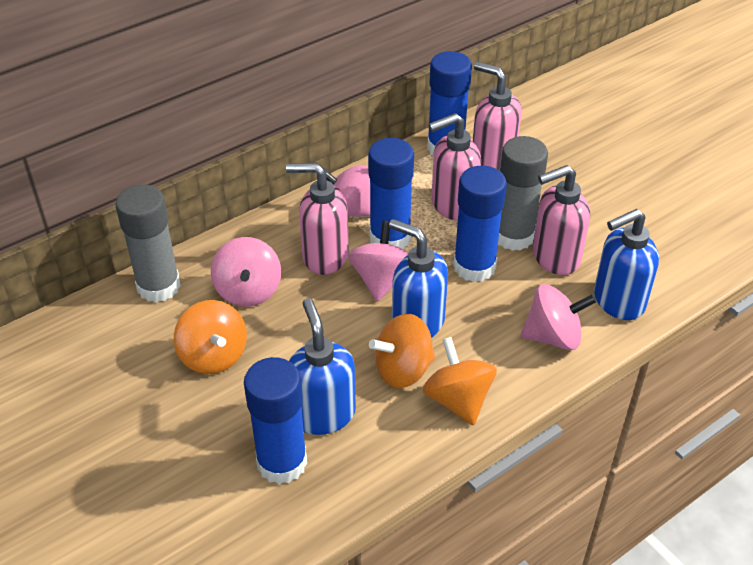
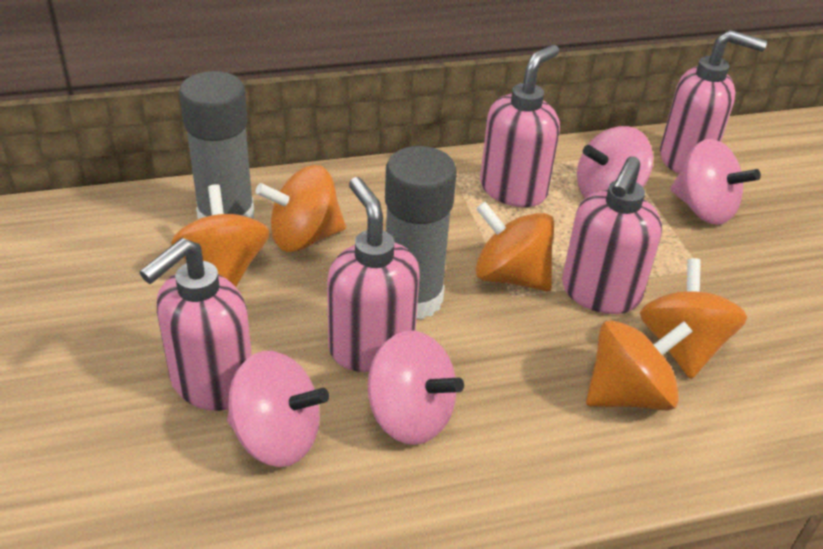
blue glue stick: [244,357,307,484] [368,138,414,250] [427,51,472,155] [453,166,507,282] = 4 -> none = 0
blue soap dispenser: [289,298,356,435] [389,219,448,338] [594,209,659,320] = 3 -> none = 0
orange spinning top: [174,300,247,374] [369,314,435,388] [423,337,497,425] = 3 -> [171,184,270,287] [255,165,346,252] [475,202,554,291] [586,320,693,410] [640,258,747,379] = 5
pink soap dispenser: [286,163,349,275] [428,113,481,220] [473,61,522,171] [533,165,590,275] = 4 -> [139,238,252,411] [327,177,420,372] [480,45,560,207] [562,156,662,314] [660,30,767,173] = 5

